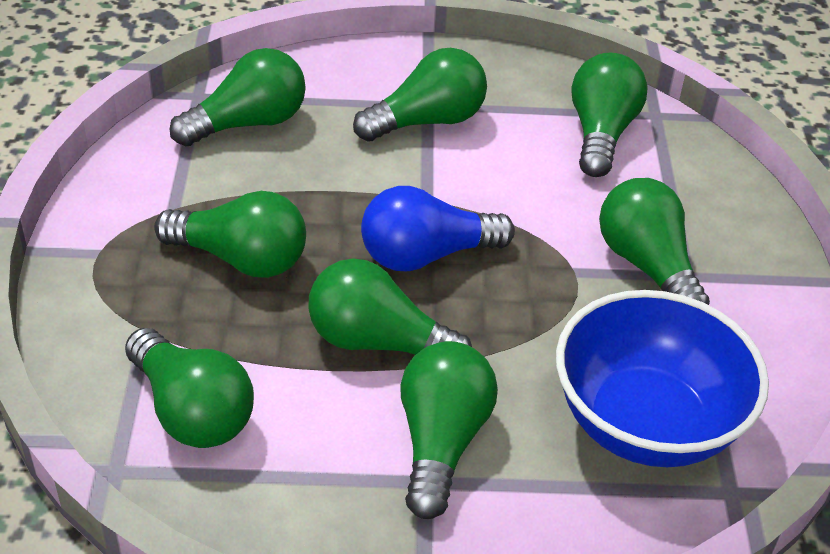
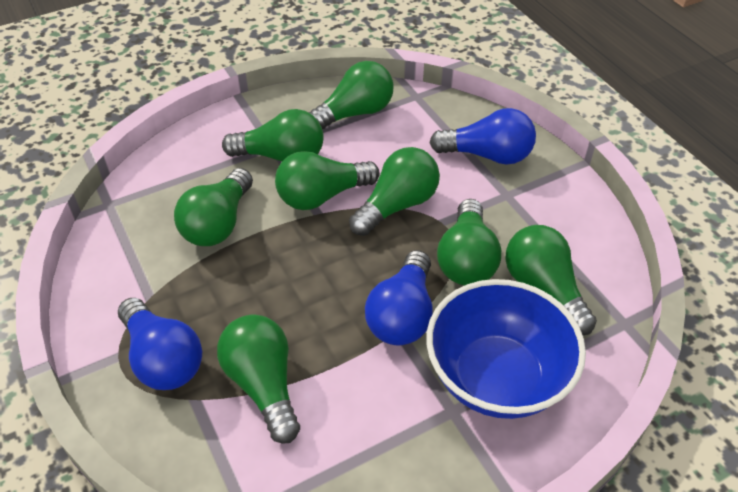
blue light bulb: [361,186,515,271] = 1 -> [118,298,202,390] [365,250,433,345] [429,108,536,165] = 3

